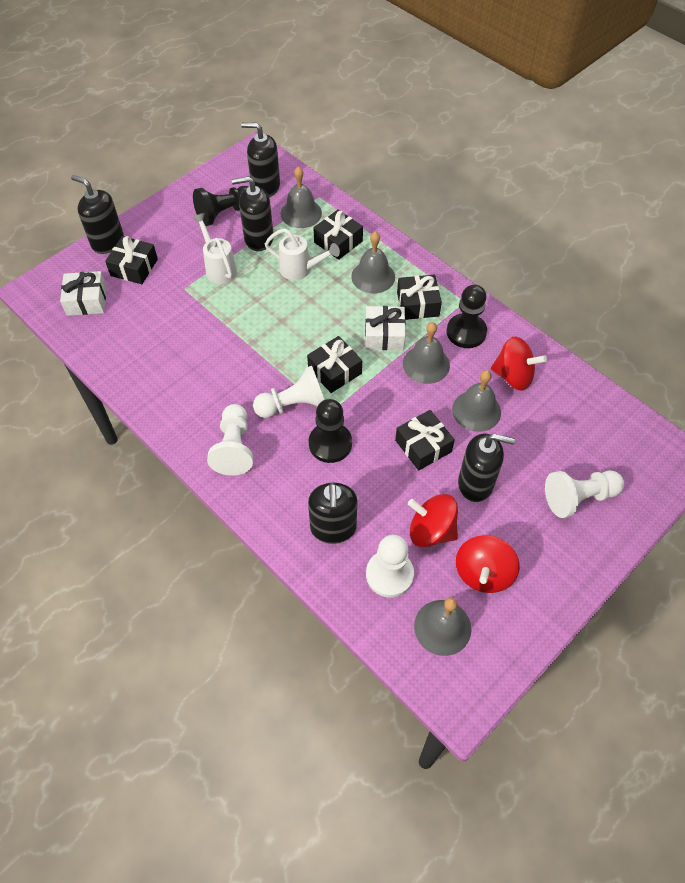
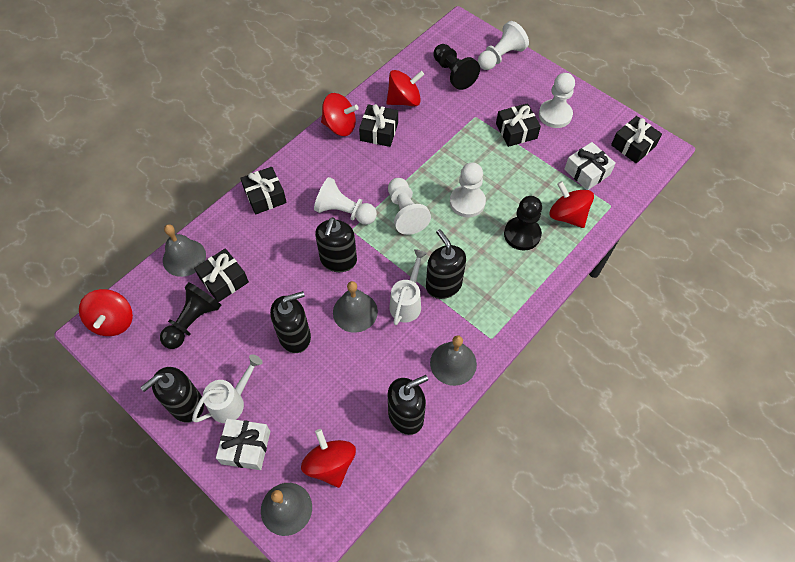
grey bell: [281,166,322,228] [351,231,395,294] [403,322,450,384] [414,597,471,656] [452,370,501,432] = 5 -> [163,224,206,277] [261,483,312,536] [333,281,378,333] [430,335,477,386] = 4
red spinning top: [408,494,458,547] [456,535,520,593] [491,336,547,391] = 3 -> [79,289,133,336] [301,429,356,488] [321,93,359,136] [386,70,424,106] [549,181,594,228] = 5
white pawn: [207,404,253,476] [253,366,324,418] [366,535,414,598] [545,471,624,518] = 4 -> [314,177,377,225] [388,178,431,235] [450,162,486,217] [478,21,529,70] [539,73,575,128] = 5

